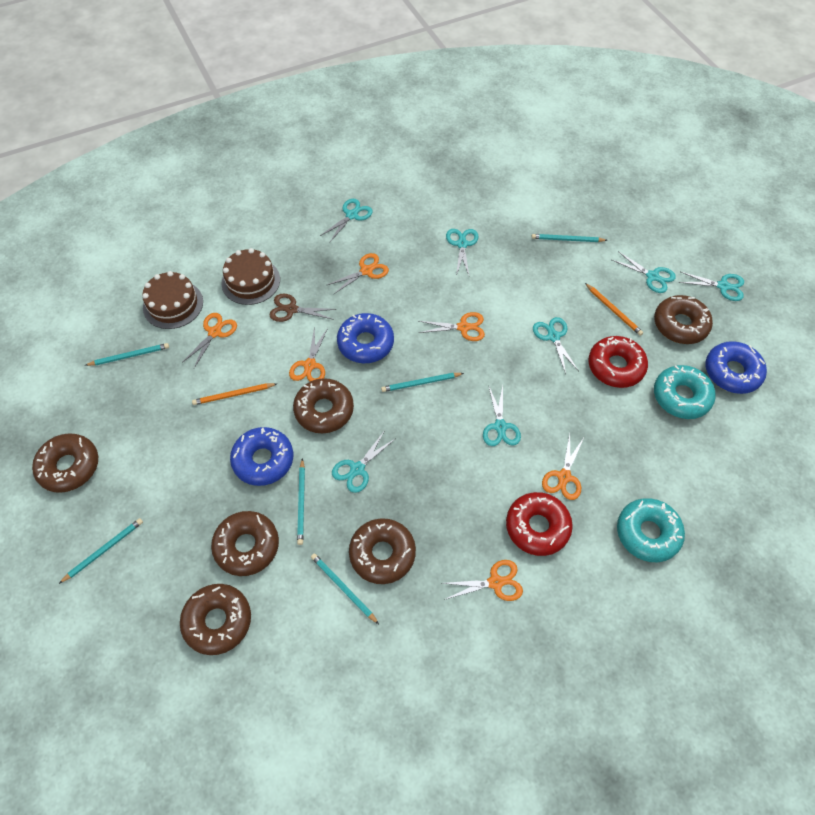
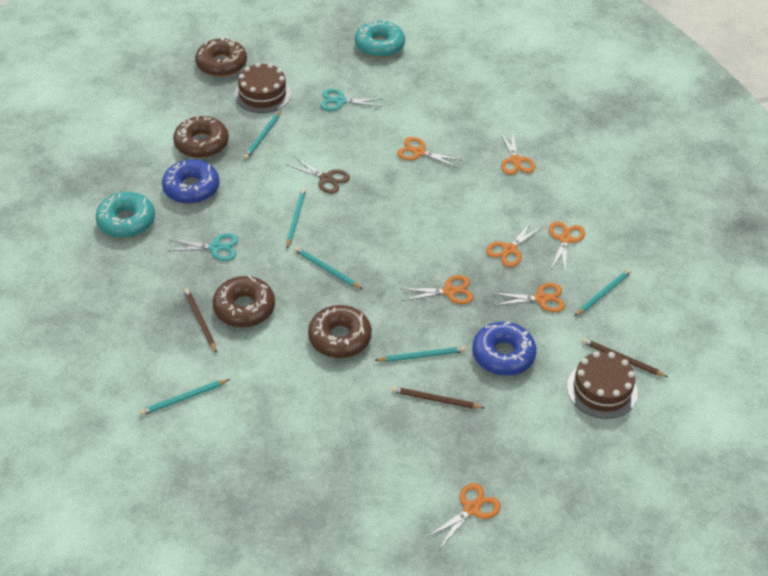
blue donut: [230,427,293,486] [337,313,394,363] [705,341,767,394] = 3 -> [162,159,220,204] [472,322,536,376] = 2
brown donut: [32,433,98,493] [180,584,251,655] [211,511,279,576] [293,378,354,433] [349,518,416,584] [654,295,713,344] = 6 -> [173,116,229,158] [195,37,247,77] [213,275,275,327] [308,305,372,358] = 4
brown pencil: none = 0 -> [184,288,217,353] [391,386,484,409] [582,338,668,377] = 3
orange pencil: [192,383,277,405] [585,283,644,336] = 2 -> none = 0
orange scissors: [182,313,237,368] [289,326,328,382] [327,253,389,295] [419,312,485,341] [442,560,523,601] [542,434,584,500] = 6 -> [397,137,463,168] [402,275,474,304] [426,483,501,548] [486,221,544,267] [492,283,565,312] [500,131,535,175] [549,221,585,272] = 7
red donut: [506,492,573,556] [589,336,648,388] = 2 -> none = 0
turquoise scissors: [320,199,373,242] [332,430,395,493] [446,229,479,276] [483,385,521,446] [533,317,579,374] [612,251,676,293] [679,272,744,301] = 7 -> [168,233,238,261] [320,89,383,111] = 2

